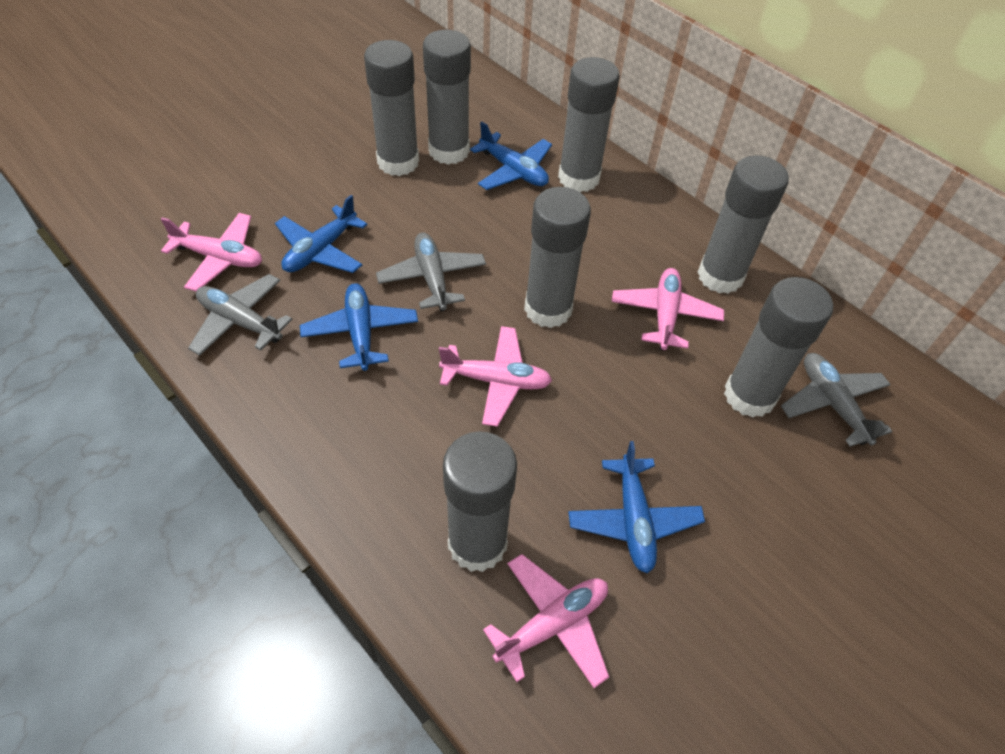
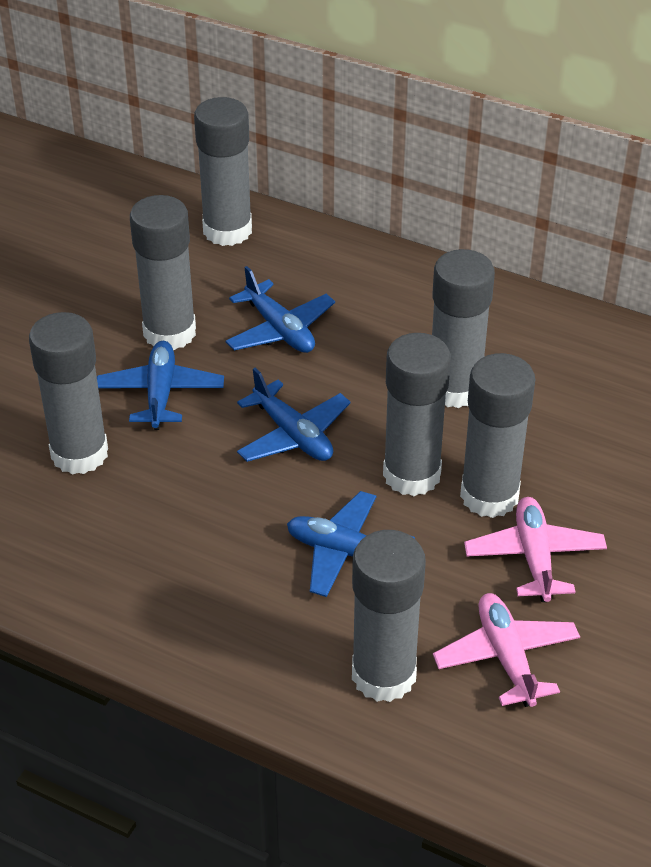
grey plane: [188,274,293,356] [376,233,486,311] [781,353,892,447] = 3 -> none = 0
pink plane: [161,213,262,291] [439,326,552,427] [483,554,609,688] [612,268,724,350] = 4 -> [433,593,580,707] [464,497,607,602] = 2

